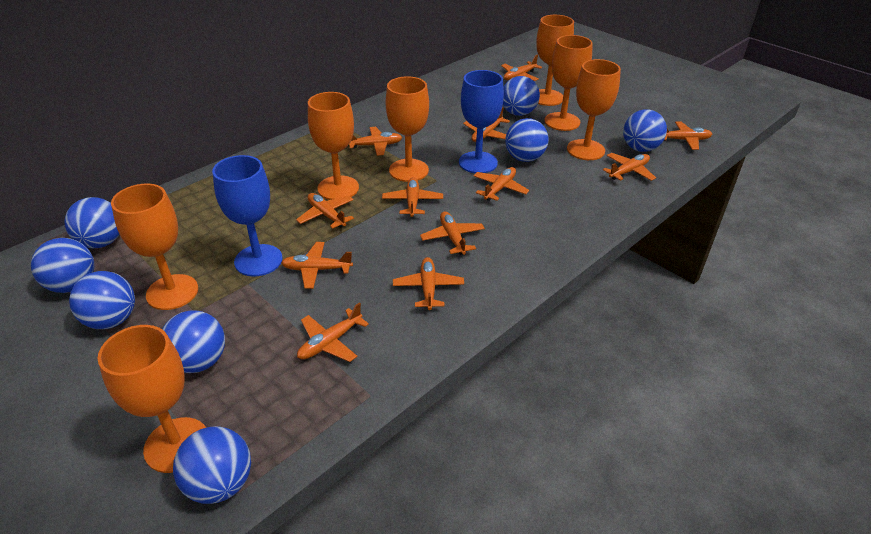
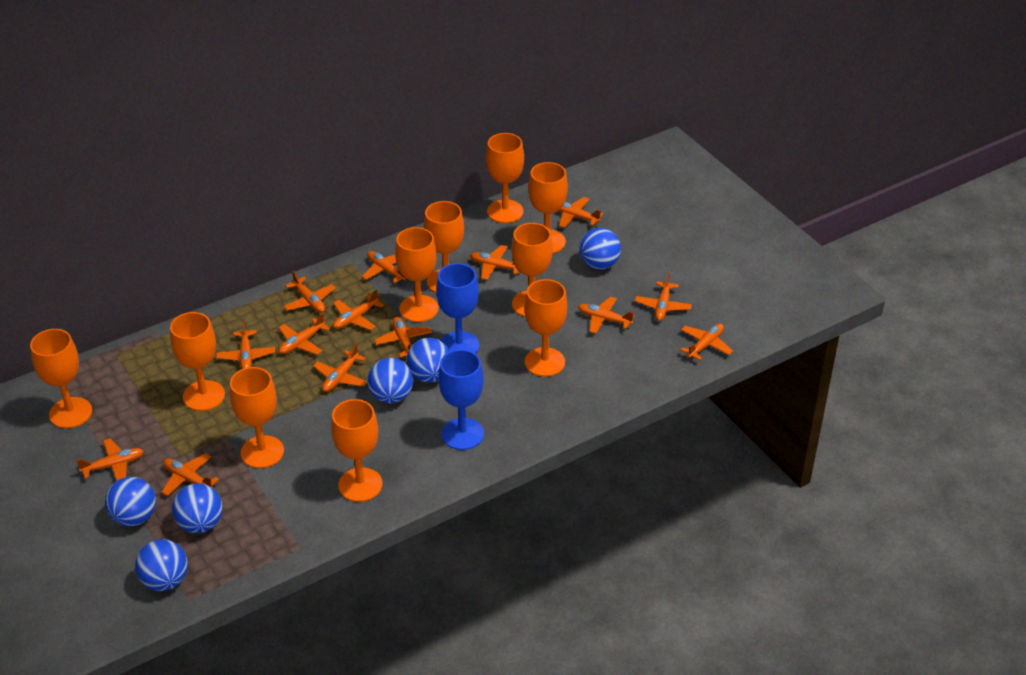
blue ball: [31,238,94,293] [65,197,119,248] [69,271,135,329] [162,310,225,373] [173,426,251,504] [503,76,540,116] [505,118,549,162] [623,109,667,152] = 8 -> [105,477,156,527] [135,539,188,591] [172,483,223,533] [368,358,413,403] [406,338,450,383] [579,228,621,270] = 6
orange goblet: [97,325,206,473] [111,184,198,310] [308,92,359,200] [386,76,429,182] [536,15,574,106] [545,35,593,131] [567,59,621,160] = 7 -> [30,329,92,428] [170,312,225,411] [230,367,284,468] [331,399,383,502] [395,227,439,322] [424,201,464,293] [486,133,524,223] [511,223,553,317] [524,279,567,377] [528,162,568,254] = 10
orange plane: [281,242,353,289] [296,193,354,229] [297,302,369,362] [349,127,402,156] [382,177,443,217] [393,257,464,310] [420,211,485,255] [463,107,510,142] [473,167,529,201] [501,55,542,81] [603,153,656,181] [664,122,712,150] = 12 -> [76,438,144,481] [161,453,219,496] [216,321,275,369] [279,313,330,355] [283,271,336,313] [313,344,367,392] [333,289,384,330] [362,251,406,283] [374,317,432,357] [470,245,519,280] [558,197,603,228] [578,296,635,334] [635,273,692,321] [681,323,733,360] = 14

